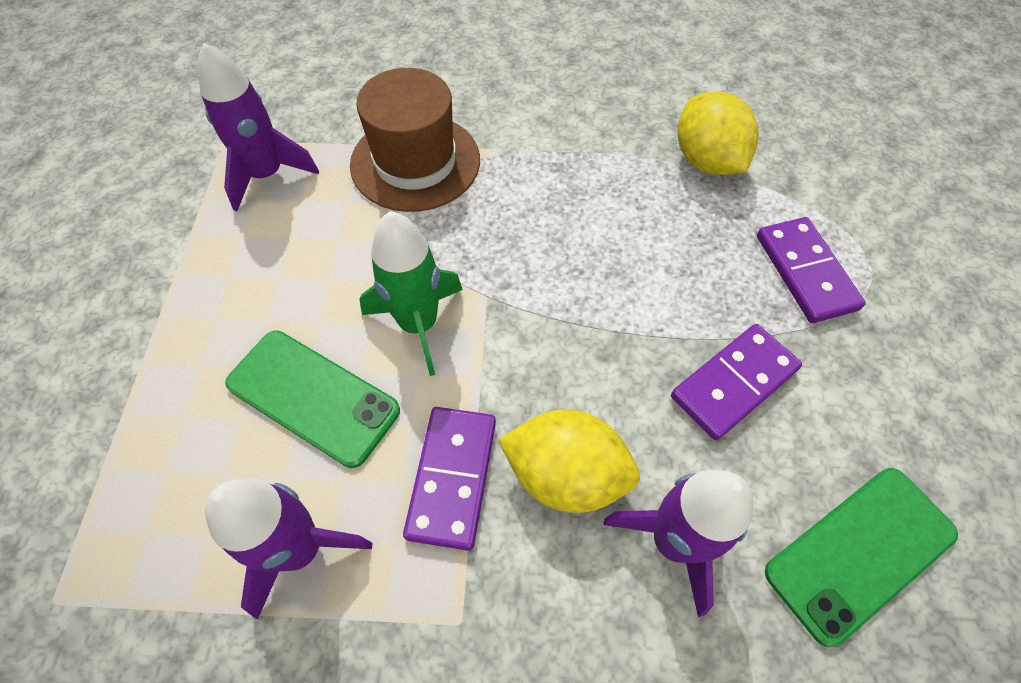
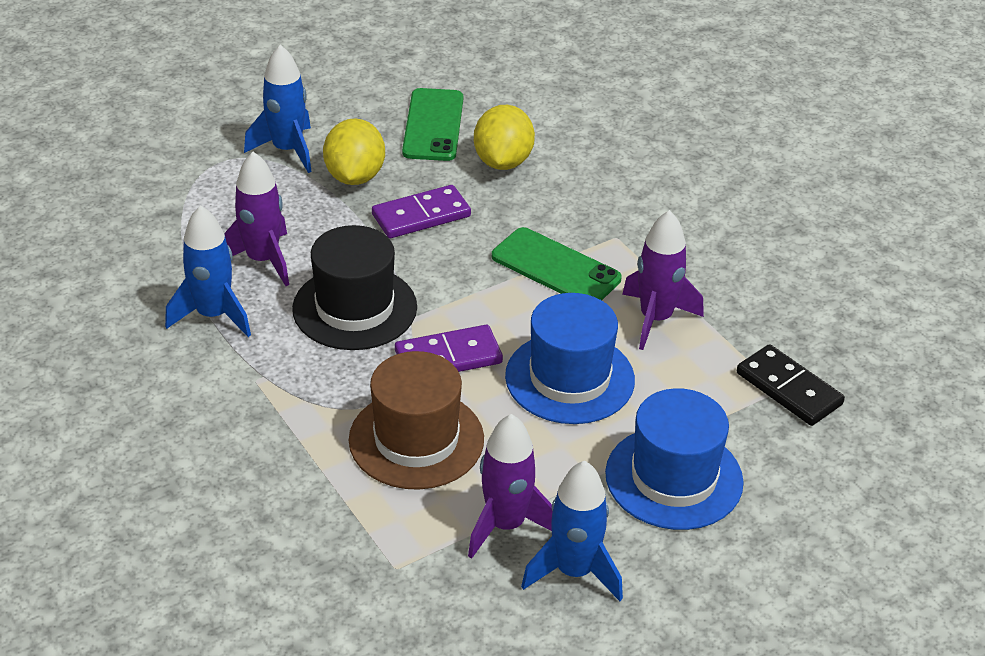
black domino: none = 0 -> [737,344,845,426] = 1
black hat: none = 0 -> [292,225,417,350] = 1
blue hat: none = 0 -> [505,293,635,424] [605,388,744,530] = 2
blue rocket: none = 0 -> [165,205,251,337] [244,45,312,173] [521,461,623,601] = 3
green rocket: [359,211,463,376] = 1 -> none = 0
purple domino: [403,407,496,551] [671,324,802,440] [757,217,866,323] = 3 -> [372,185,471,238] [395,325,503,372] = 2

